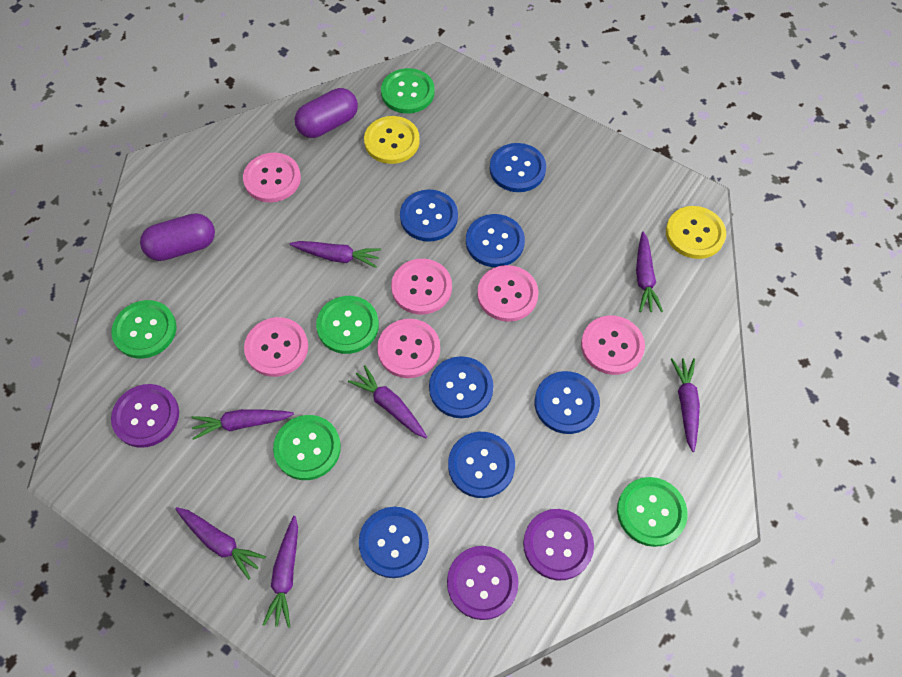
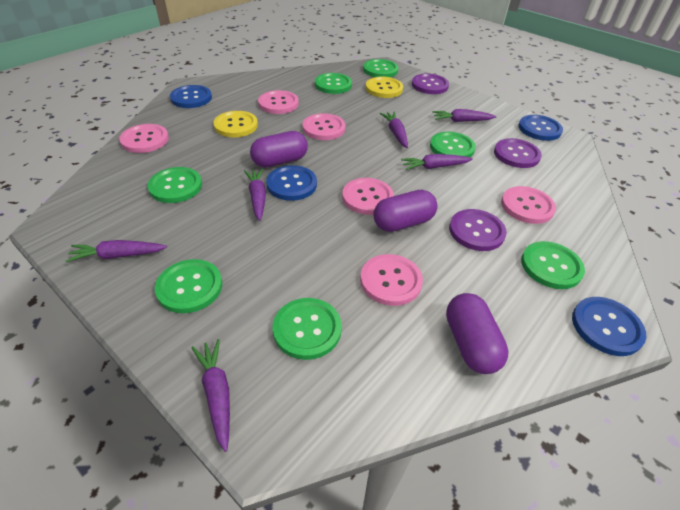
blue button: [359,507,429,578] [400,190,458,242] [429,356,493,418] [448,432,515,498] [466,214,525,267] [490,143,546,192] [535,371,600,434] = 7 -> [170,85,212,108] [266,165,317,201] [518,115,563,141] [572,297,646,356] = 4
green button: [112,300,177,359] [273,415,341,480] [316,296,379,354] [381,68,435,114] [617,477,688,547] = 5 -> [148,167,202,203] [155,259,222,313] [273,298,342,360] [315,73,352,94] [363,59,399,77] [430,132,476,157] [521,241,585,289] = 7
purple capsule: [140,213,215,261] [295,88,358,138] = 2 -> [250,131,308,168] [374,190,437,232] [446,293,508,374] = 3
purple carrot: [175,507,266,580] [191,409,294,440] [263,516,298,628] [290,241,381,268] [348,365,427,438] [636,232,663,312] [671,358,700,452] = 7 -> [65,240,167,262] [191,339,230,452] [244,168,266,221] [380,112,408,148] [401,154,473,170] [432,109,496,122] = 6

